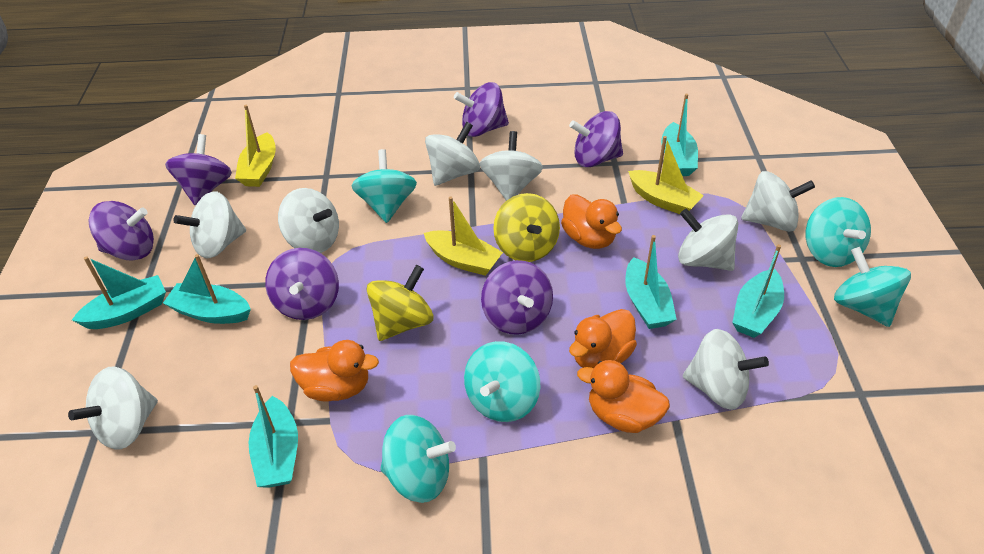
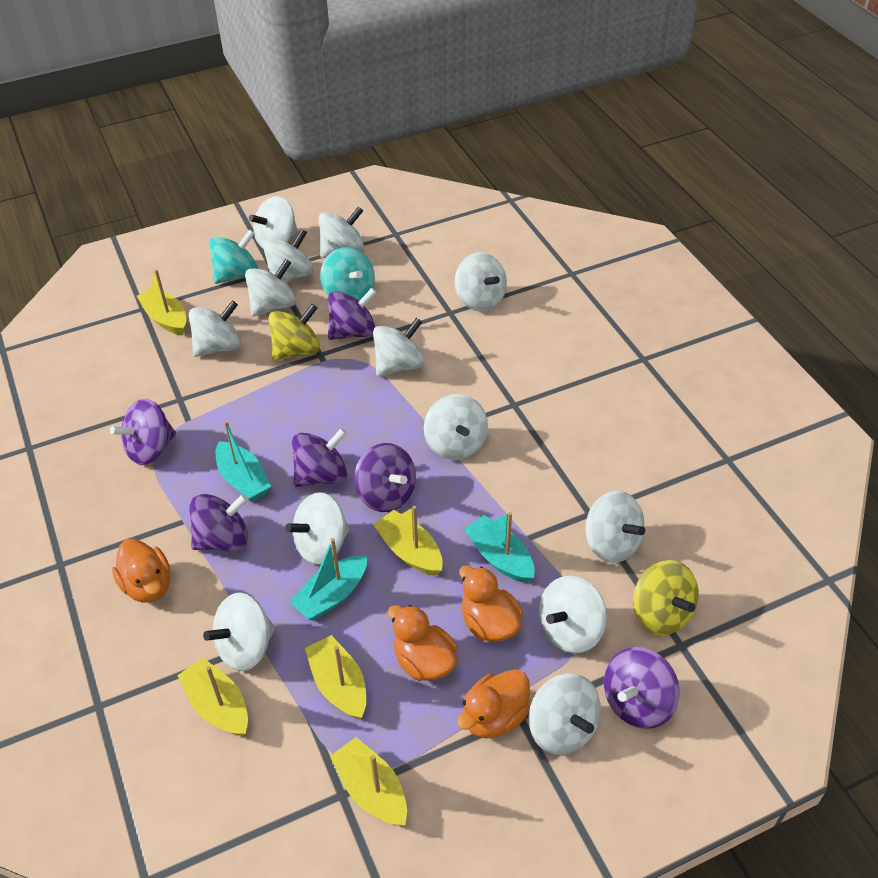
turquoise boat: [72,256,166,329] [163,254,251,324] [248,385,298,488] [625,235,677,329] [661,94,698,176] [732,244,784,338] = 6 -> [215,421,271,502] [290,538,367,621] [464,512,534,583] = 3
turquoise spinning top: [352,149,417,223] [380,415,456,503] [464,341,540,422] [806,197,871,267] [834,247,911,327] = 5 -> [209,229,258,284] [320,247,375,301] = 2
white spinning top: [68,366,158,450] [173,191,246,258] [278,188,339,253] [425,122,480,186] [480,131,543,201] [678,209,738,271] [683,329,769,410] [741,171,815,232] = 8 -> [189,301,241,357] [203,593,275,671] [245,259,296,317] [249,196,298,248] [263,229,314,282] [285,492,350,565] [319,207,364,258] [373,318,425,376] [424,394,488,460] [455,252,507,312] [529,673,601,754] [539,576,607,653] [586,491,645,563] = 13
yellow boat: [235,105,276,187] [424,196,503,276] [628,136,704,214] = 3 -> [137,269,186,335] [177,658,248,736] [305,635,366,719] [330,737,407,826] [373,506,443,576] = 5

